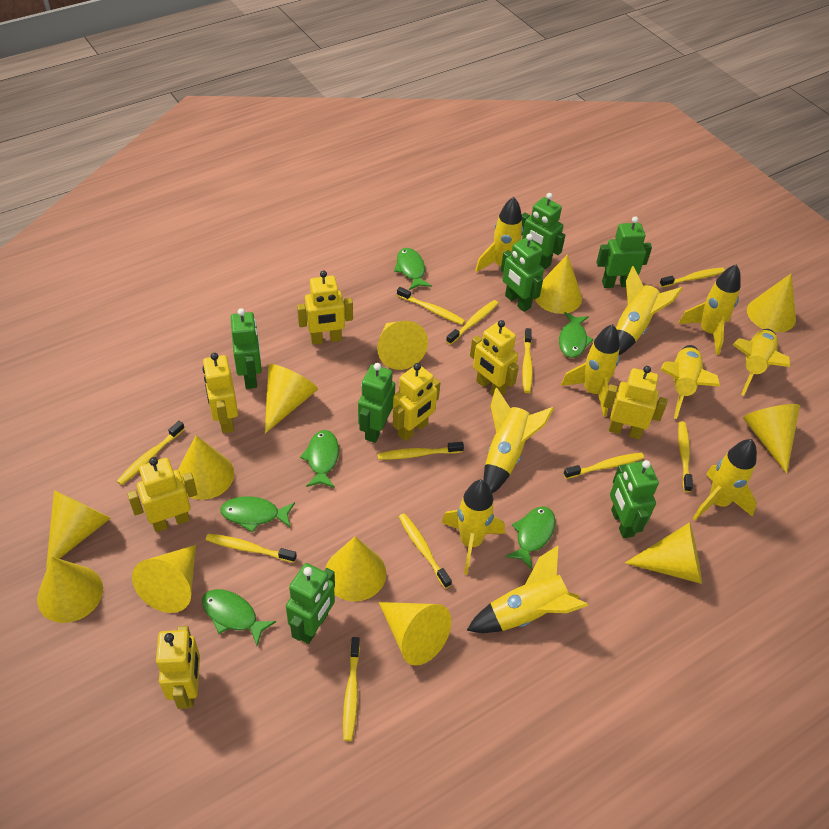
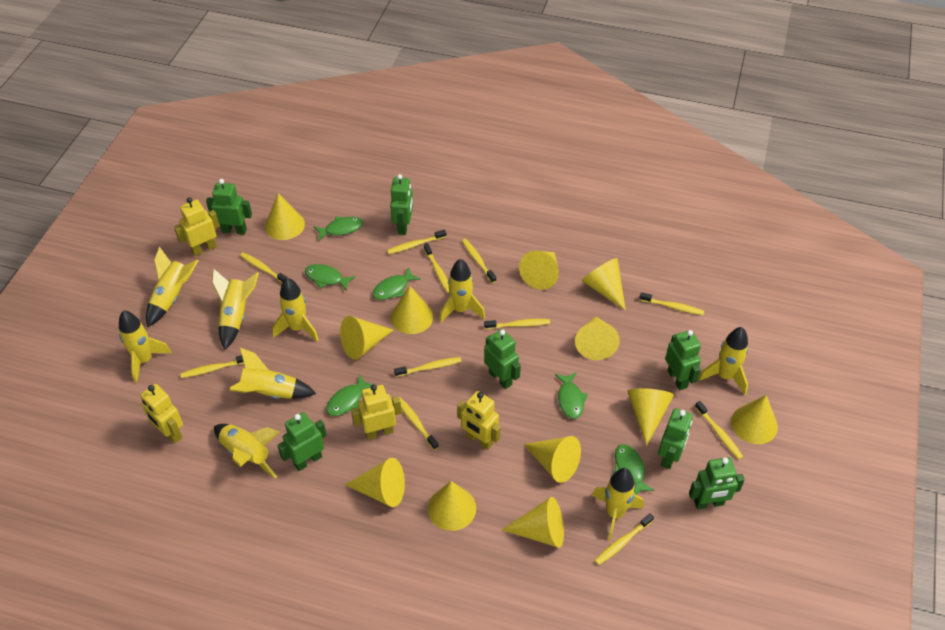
yellow robot: [127,457,197,532] [156,626,200,709] [203,353,238,433] [297,270,353,345] [393,363,440,441] [470,320,519,396] [603,366,668,439] = 7 -> [141,384,183,443] [174,198,220,256] [351,385,402,440] [457,391,501,450] = 4
yellow rocket: [441,480,505,575] [467,546,588,633] [475,197,523,272] [484,388,554,494] [561,324,620,417] [616,266,683,355] [660,345,720,419] [678,264,741,355] [693,439,757,521] [733,329,790,396] = 10 -> [119,310,172,383] [146,247,198,327] [212,268,259,350] [214,424,280,478] [229,348,316,399] [272,278,319,342] [439,259,485,323] [592,468,644,541] [699,327,748,395] = 9

